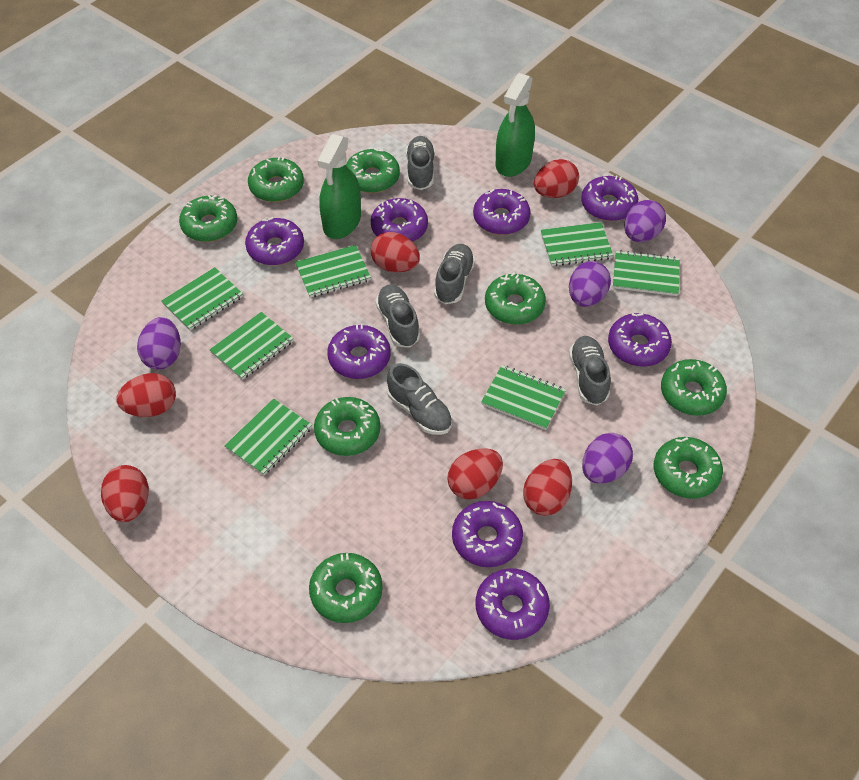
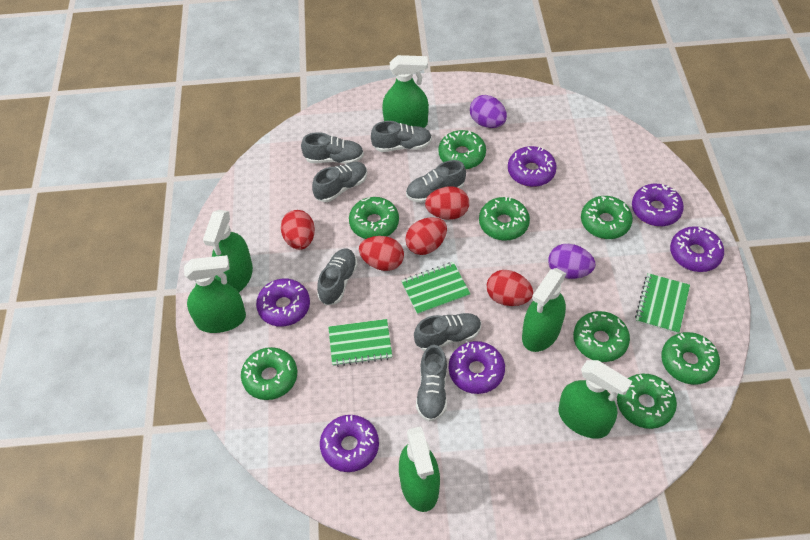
green notebook: [161,267,243,331] [209,312,294,380] [224,399,312,475] [295,245,371,298] [481,365,566,430] [541,222,613,266] [613,250,680,296] = 7 -> [328,319,392,367] [401,262,470,315] [635,273,690,334] = 3
green spray bottle: [317,134,361,239] [496,73,535,177] = 2 -> [184,255,246,333] [203,210,253,292] [382,55,429,128] [399,426,440,512] [522,268,566,352] [559,360,632,439] = 6
grey shoe: [375,285,420,348] [387,363,453,435] [406,136,435,190] [434,244,475,304] [569,336,611,406] = 5 -> [301,132,364,164] [312,162,367,202] [317,249,358,306] [371,121,432,152] [406,160,466,203] [414,313,481,351] [416,345,447,421] = 7
purple donut: [245,217,304,265] [327,324,391,379] [371,198,428,242] [452,501,523,567] [473,189,531,235] [476,568,550,640] [581,176,638,221] [608,313,672,367] = 8 -> [256,279,310,327] [320,415,379,472] [449,341,505,394] [508,146,557,187] [632,184,684,226] [670,226,724,272] = 6
purple egg: [137,317,181,370] [569,261,611,307] [582,433,633,484] [624,200,666,242] = 4 -> [470,95,507,128] [548,244,595,279] = 2
red egg: [101,465,149,522] [116,373,176,417] [371,232,420,272] [447,448,503,499] [523,459,572,516] [534,159,579,198] = 6 -> [281,210,315,250] [359,236,404,271] [405,217,447,255] [425,186,469,220] [487,270,533,306] = 5

